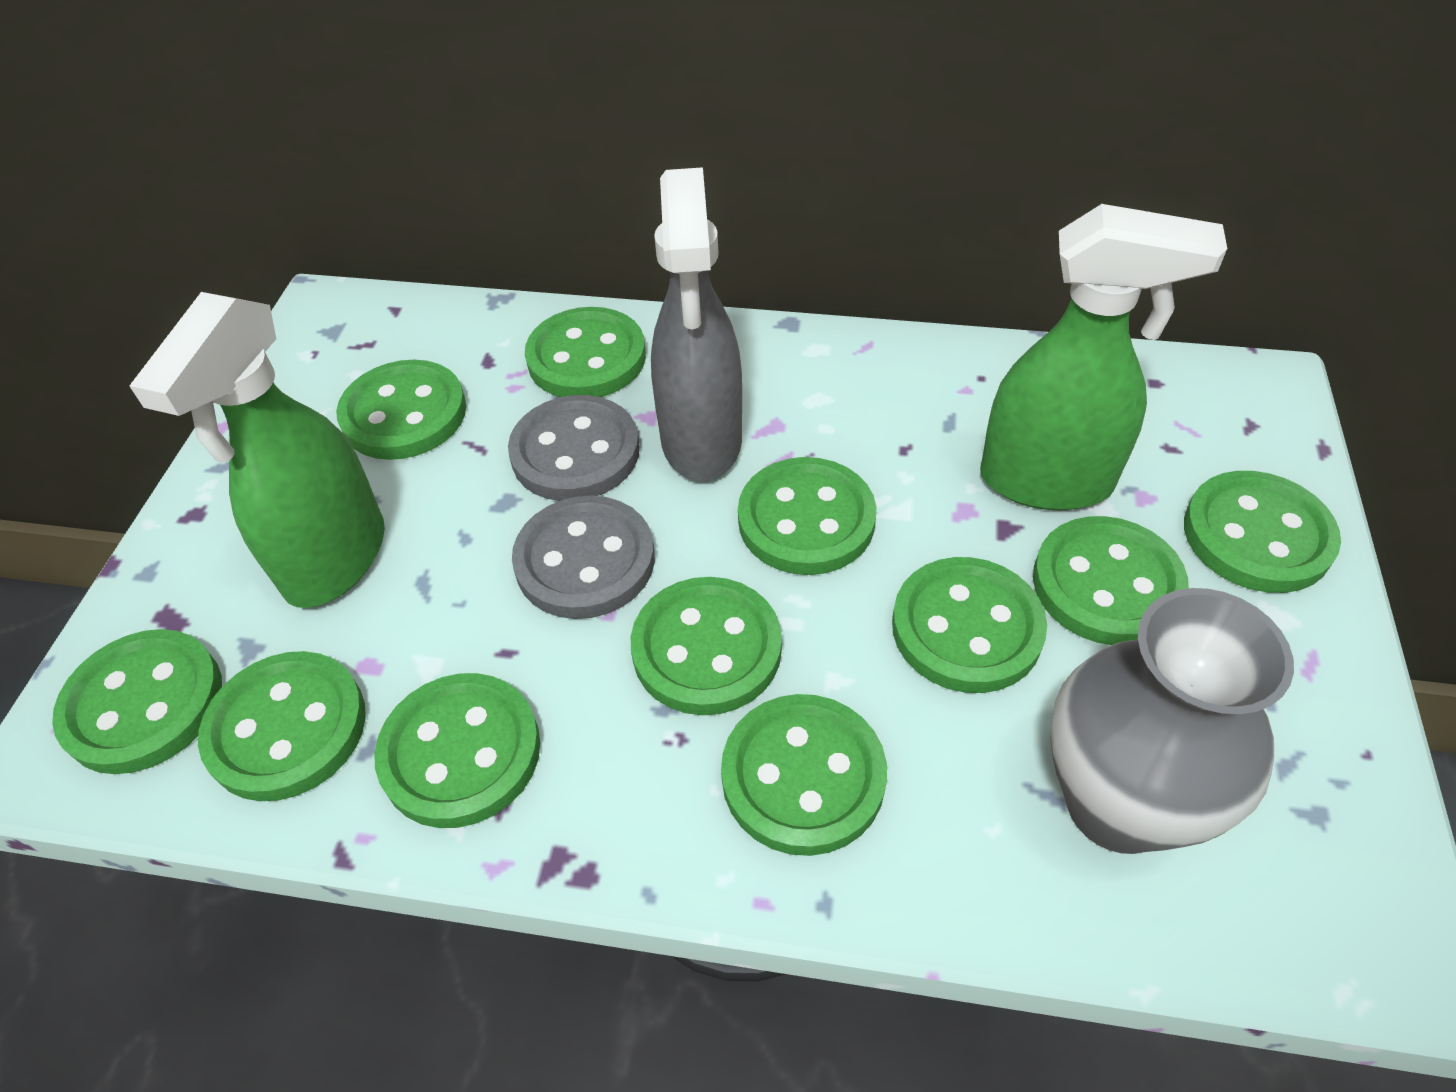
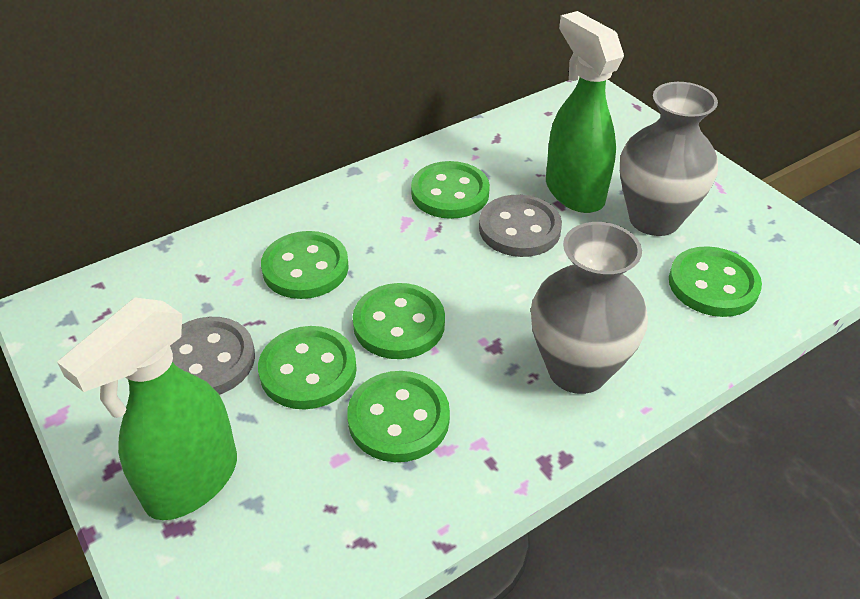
green button: [52,629,222,774] [198,651,366,801] [336,360,466,460] [374,673,540,828] [525,307,646,397] [631,577,782,715] [721,694,887,856] [738,457,876,575] [892,557,1047,693] [1033,516,1189,645] [1184,471,1341,593] = 11 -> [258,326,357,410] [261,231,349,299] [347,371,450,462] [353,283,445,359] [411,161,490,219] [669,246,762,317] = 6
grey spray bottle: [651,167,742,481] = 1 -> none = 0
grey vase: [1050,588,1294,854] = 1 -> [531,222,648,394] [620,82,718,236] = 2

